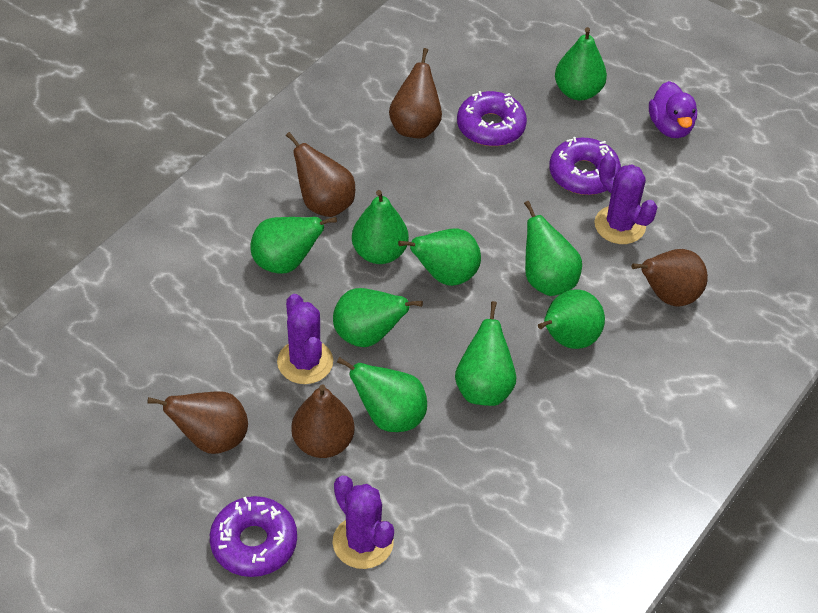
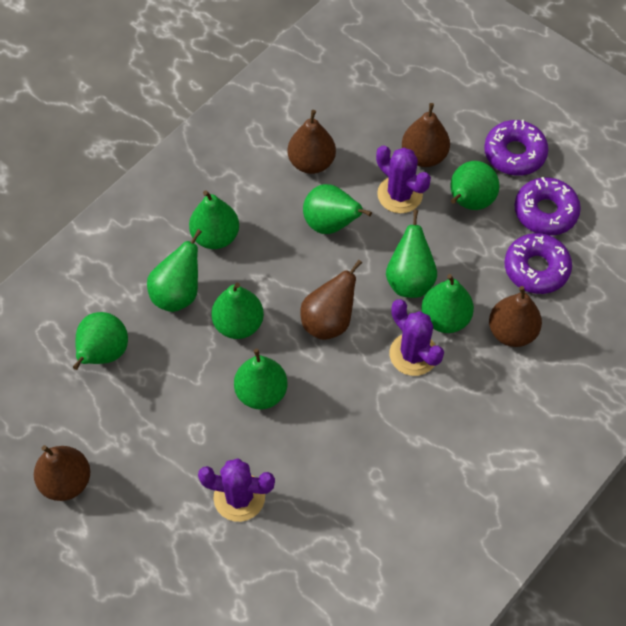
purple duck: [649,81,697,138] = 1 -> none = 0

